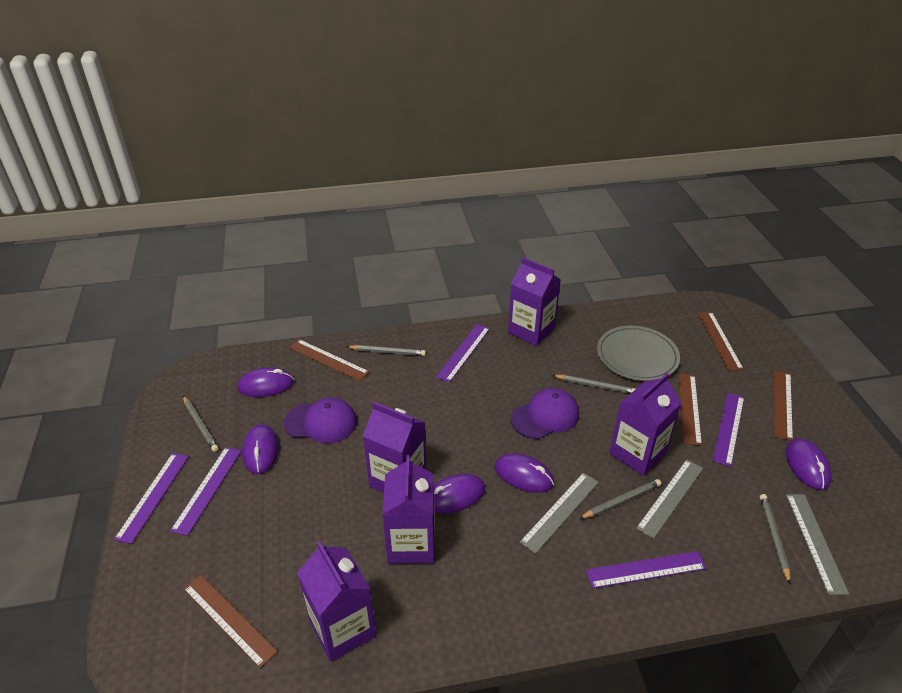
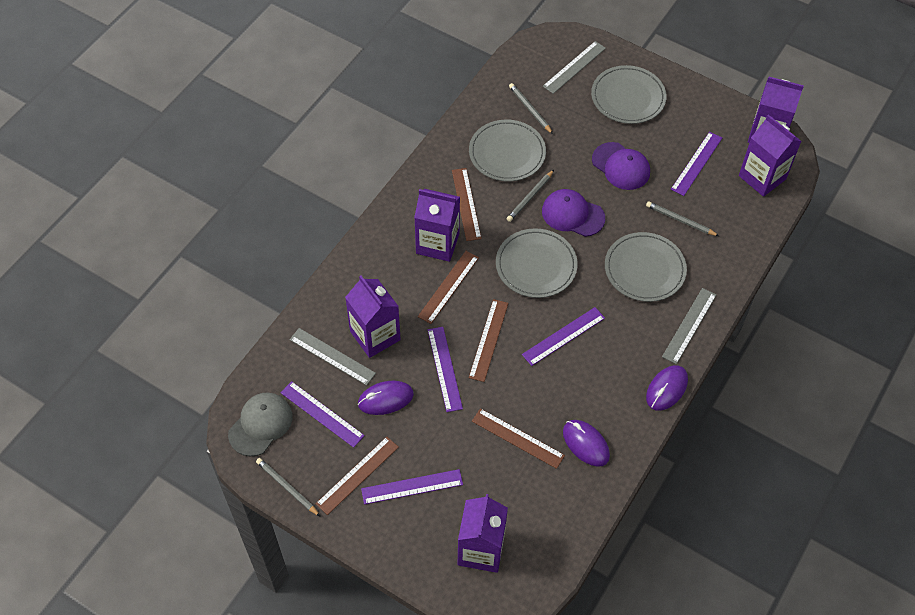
grey cap: none = 0 -> [228,393,292,456] = 1
grey pencil: [183,396,219,452] [347,345,426,356] [552,375,635,394] [579,479,661,519] [760,494,791,584] = 5 -> [256,458,321,517] [507,170,554,222] [509,83,553,134] [646,201,719,236] = 4
grey plate: [597,326,680,381] = 1 -> [469,120,546,182] [496,228,578,298] [591,65,667,124] [605,232,687,302] = 4
purple mouse: [237,367,294,397] [242,424,279,474] [434,474,485,513] [494,453,554,493] [786,438,832,490] = 5 -> [358,381,414,415] [563,420,610,467] [646,365,688,411] = 3

